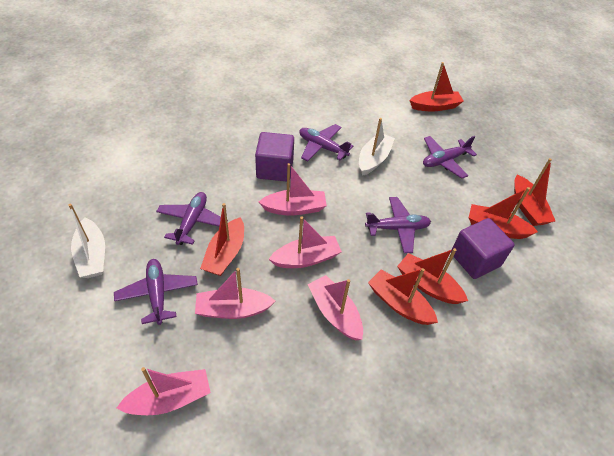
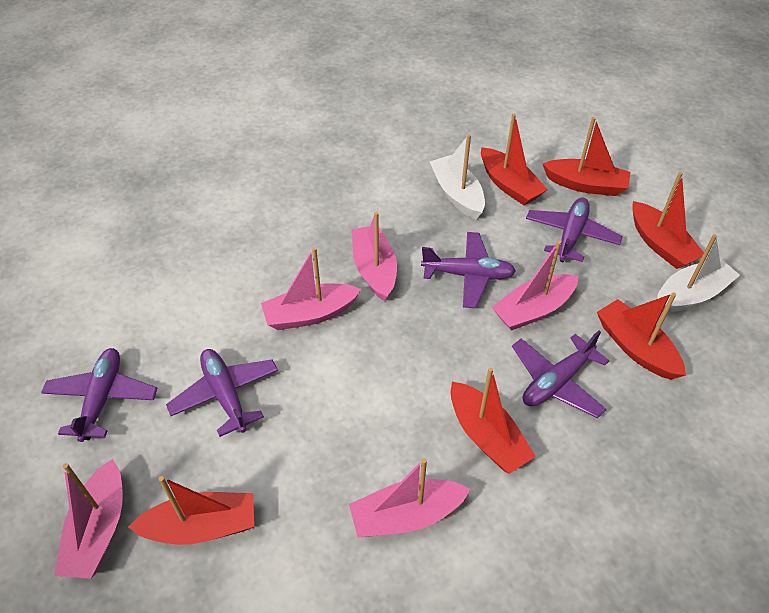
purple cube: [255,132,294,182] [451,218,515,279] = 2 -> none = 0

